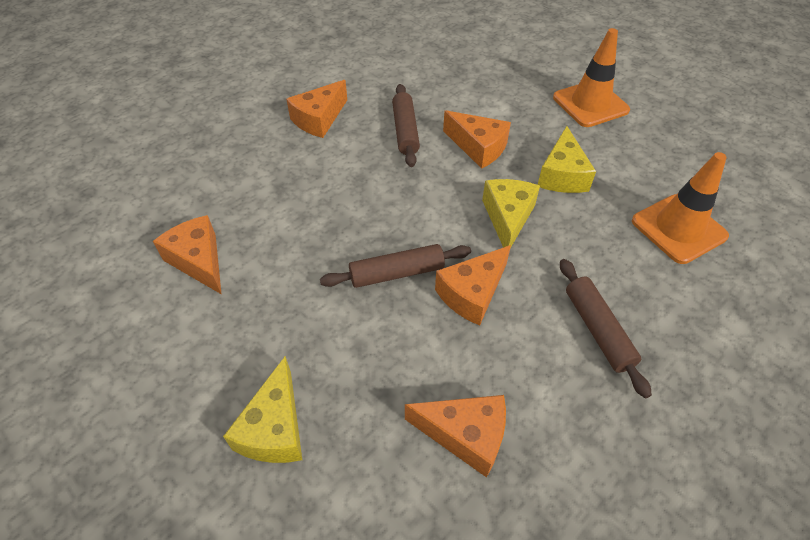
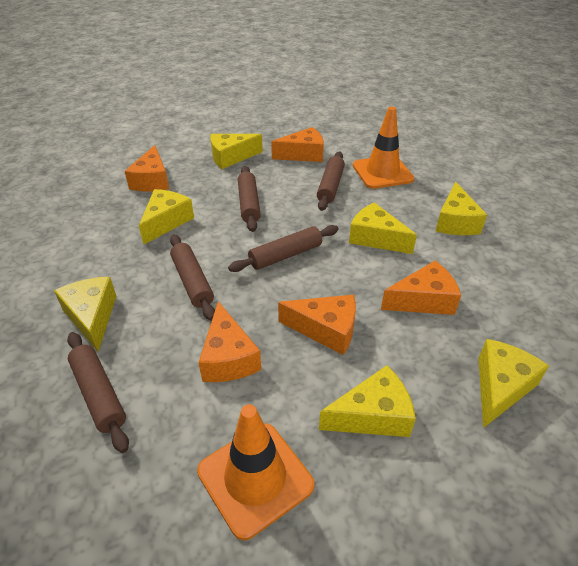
brown rolling pin: [320,244,471,288] [392,84,420,167] [560,259,652,398] = 3 -> [67,332,129,453] [170,235,215,321] [228,225,339,272] [238,166,261,232] [317,151,345,211] = 5
yellow cheese: [223,356,302,463] [482,179,540,248] [538,126,596,193] = 3 -> [54,277,117,351] [139,189,194,245] [210,134,263,169] [319,365,416,437] [349,202,417,254] [436,182,487,235] [478,339,549,428] = 7

